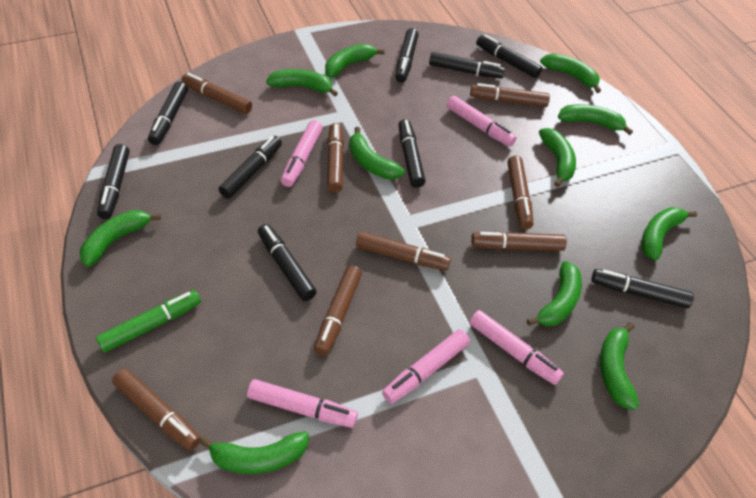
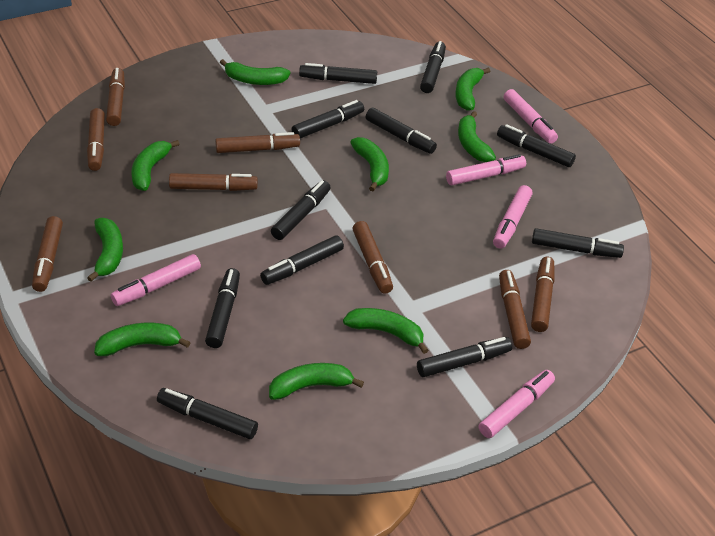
black marker: [97,144,129,219] [148,81,188,145] [218,136,282,199] [258,224,317,301] [395,28,418,83] [398,119,426,188] [429,52,505,79] [476,34,542,78] [591,269,694,308] = 9 -> [157,388,258,439] [205,268,240,348] [260,235,344,285] [271,180,331,240] [292,100,364,138] [299,63,377,84] [366,108,437,154] [417,337,512,377] [420,41,446,93] [497,124,576,167] [532,228,624,258] = 11
green banana: [80,210,161,267] [199,431,309,474] [266,69,338,97] [325,44,385,78] [349,127,405,179] [527,261,582,326] [539,128,576,187] [540,53,601,93] [558,104,633,135] [600,322,639,410] [641,207,697,260] = 11 -> [87,218,123,282] [94,323,191,356] [132,140,180,191] [220,59,290,85] [269,363,364,400] [343,308,429,354] [350,137,389,191] [455,68,490,111] [458,111,496,162] = 9
green marker: [96,290,201,353] = 1 -> none = 0

